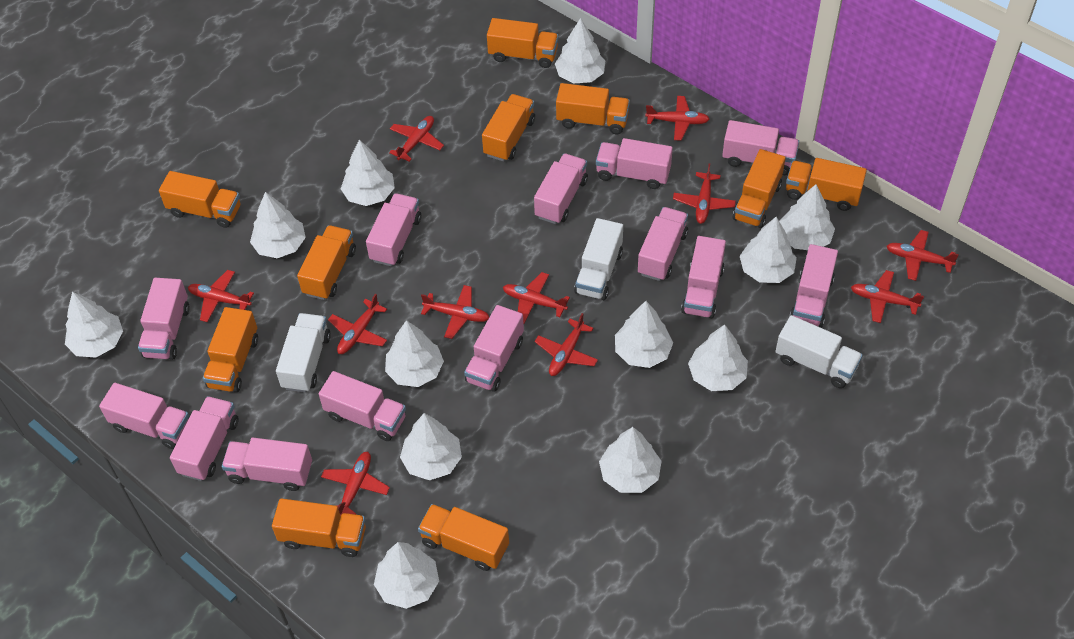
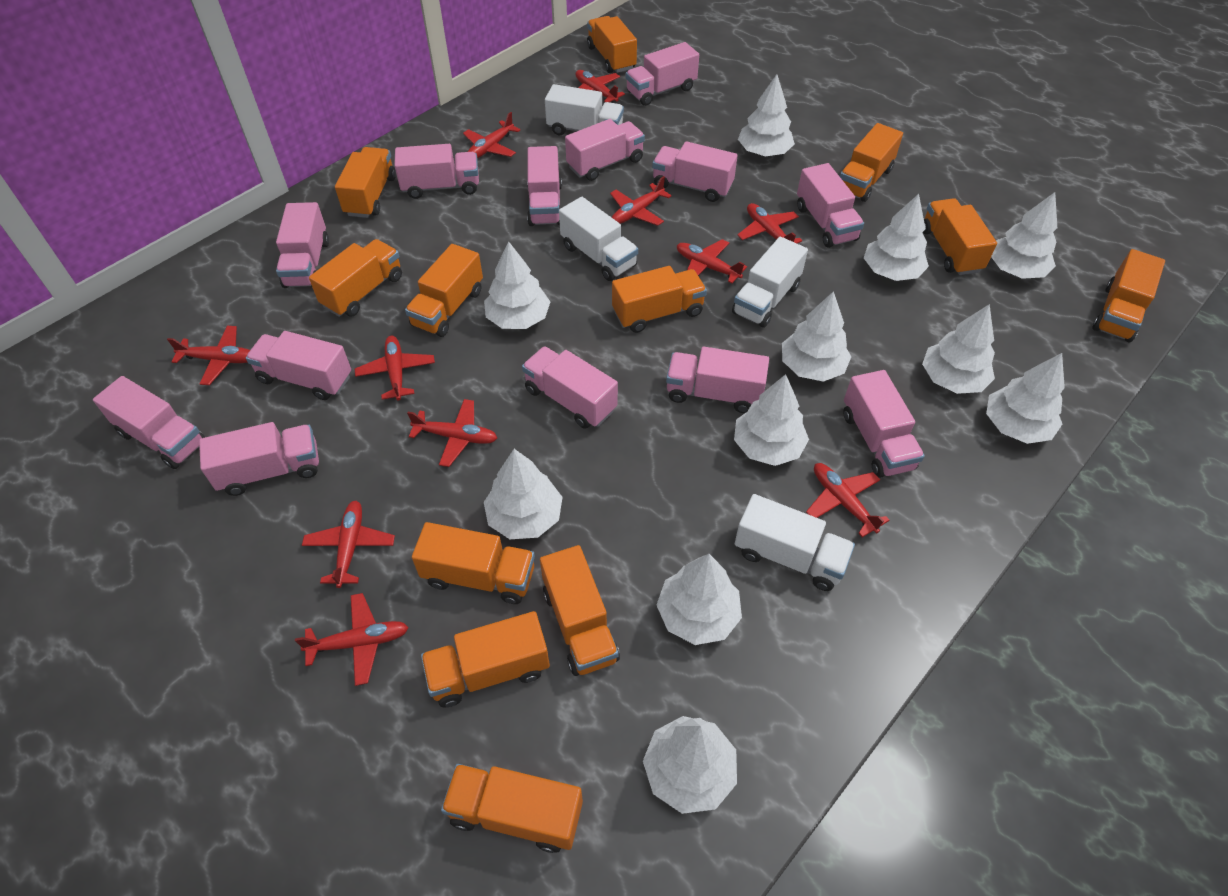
orange truck: [159,171,241,228] [203,307,258,392] [272,498,366,557] [297,225,356,300] [418,504,509,571] [482,94,535,162] [487,18,558,68] [556,83,630,134] [733,149,786,228] [786,158,867,211] = 10 -> [309,239,402,317] [335,147,396,218] [405,244,483,337] [412,522,535,604] [421,611,550,708] [441,764,583,853] [540,545,620,676] [587,16,637,73] [612,266,707,333] [840,123,903,202] [922,198,997,275] [1092,249,1165,343] = 12
white tree: [65,291,123,358] [250,192,306,258] [341,140,395,206] [374,542,439,609] [385,320,444,387] [400,413,462,480] [555,18,605,83] [599,427,661,493] [615,301,673,368] [688,325,748,391] [740,217,797,283] [779,184,835,250] = 12 -> [484,241,550,329] [484,449,563,539] [643,716,737,814] [657,554,742,645] [734,374,809,466] [738,74,795,156] [782,291,851,382] [864,194,929,281] [922,304,995,394] [986,353,1065,444] [991,192,1057,279] = 11
white truck: [276,313,331,392] [574,218,623,300] [775,315,863,388] = 3 -> [545,84,624,135] [559,197,638,281] [732,237,808,328] [735,494,855,591] = 4

